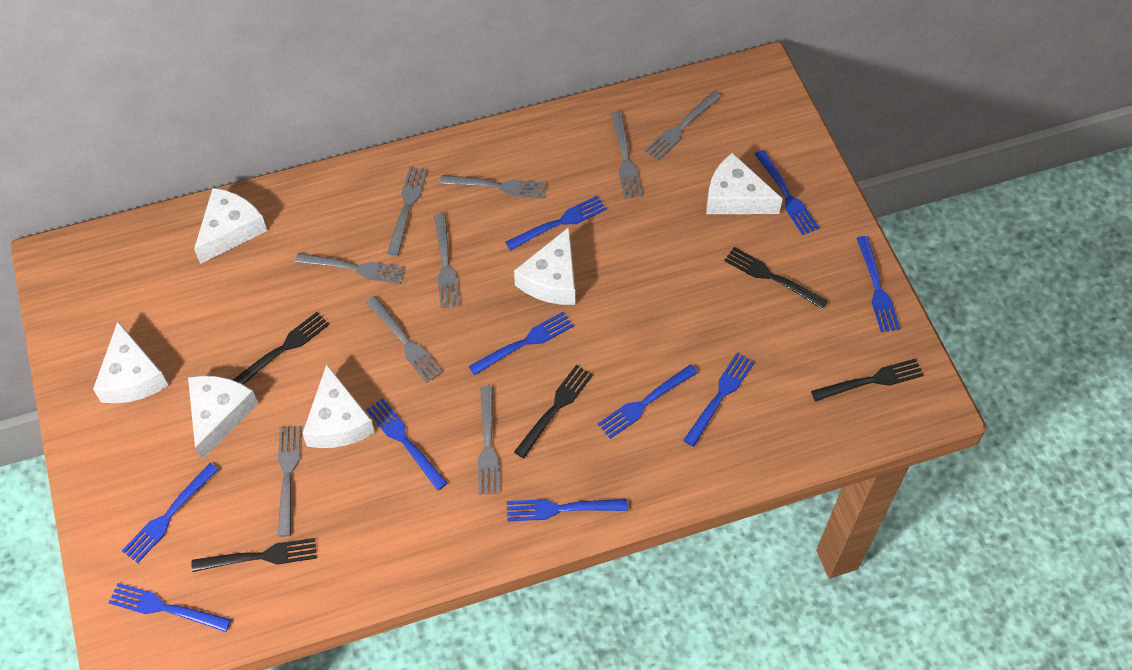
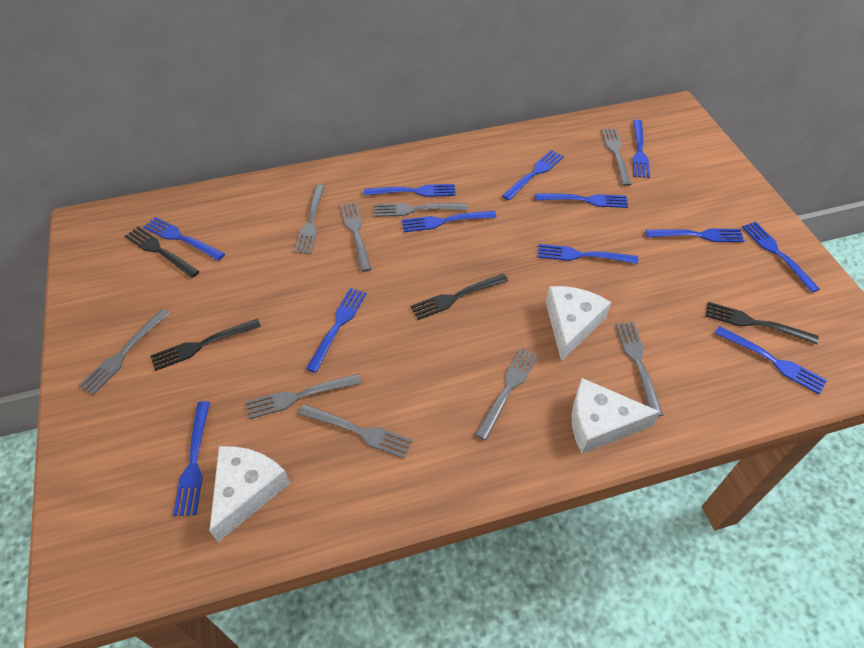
black fork: [192,538,317,572] [233,312,329,385] [514,365,593,459] [724,247,828,309] [811,358,924,401] = 5 -> [125,227,200,278] [150,318,261,371] [410,273,508,320] [705,302,819,344] = 4
blue fork: [109,583,231,632] [122,463,219,563] [366,398,448,491] [468,312,573,375] [505,196,606,250] [507,499,628,521] [598,364,698,439] [683,353,754,447] [755,150,819,235] [856,236,900,332] = 10 -> [144,217,225,261] [173,401,210,516] [306,288,367,373] [364,184,456,197] [402,211,497,232] [502,150,564,200] [535,193,628,208] [538,244,638,264] [632,120,650,178] [645,229,745,242] [714,326,827,394] [742,221,820,293] = 12
white cheese: [93,321,169,403] [188,376,258,460] [194,188,267,264] [302,364,375,448] [514,227,575,305] [706,153,783,214] = 6 -> [209,446,290,542] [546,286,611,361] [572,378,660,454] = 3

